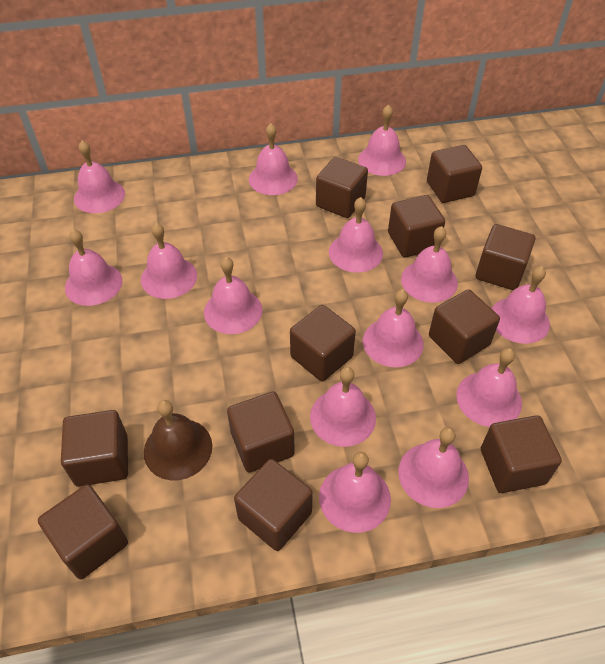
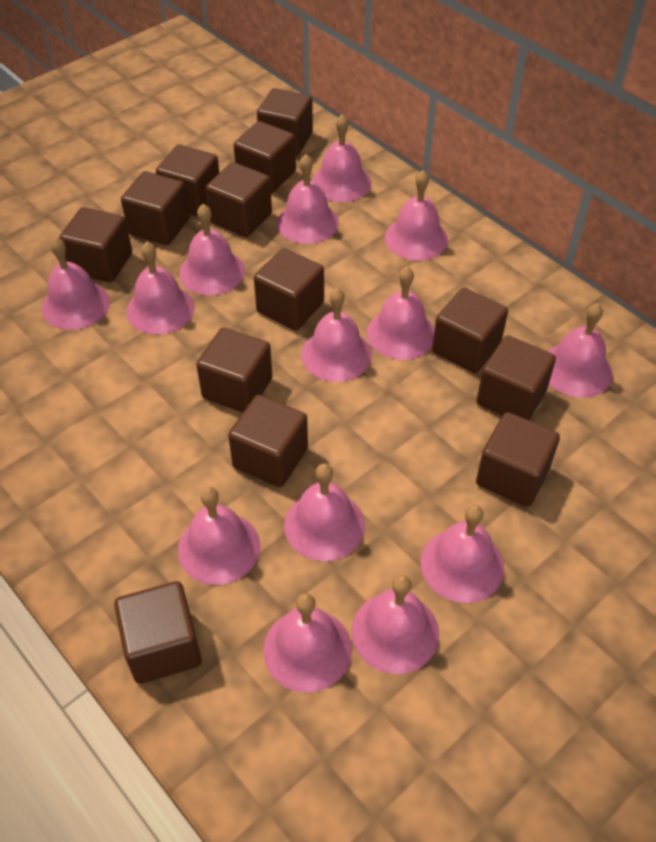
brown bell: [144,400,212,480] = 1 -> none = 0
brown cube: [38,484,128,579] [61,410,128,487] [227,391,295,473] [234,459,313,551] [290,305,356,382] [316,157,368,218] [388,195,445,257] [427,145,482,203] [429,289,500,364] [476,224,535,290] [481,415,562,493] = 11 -> [59,207,132,282] [114,581,202,684] [121,171,190,245] [156,145,219,217] [196,327,272,412] [206,162,272,237] [228,395,308,487] [233,121,296,193] [254,248,324,330] [257,88,313,155] [432,288,508,373] [476,335,556,420] [476,412,560,507] = 13

